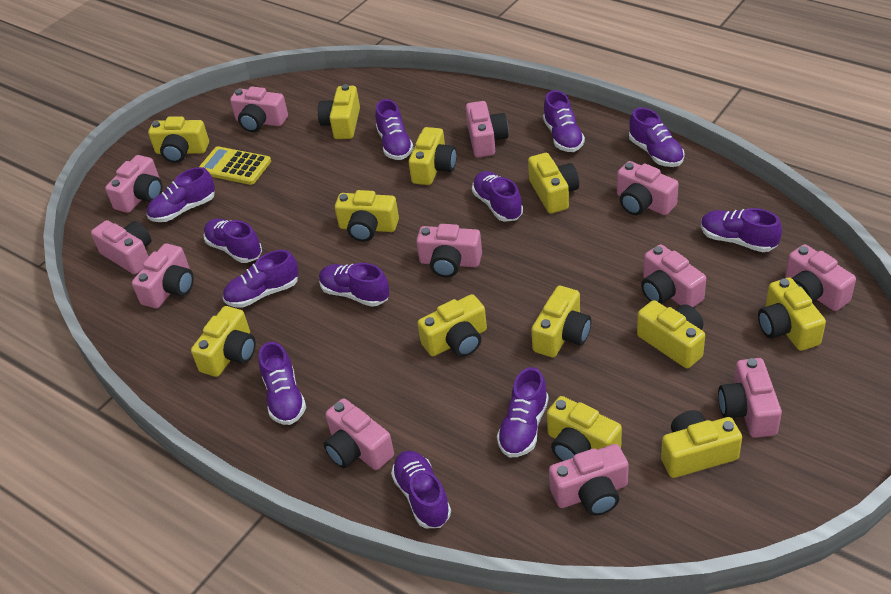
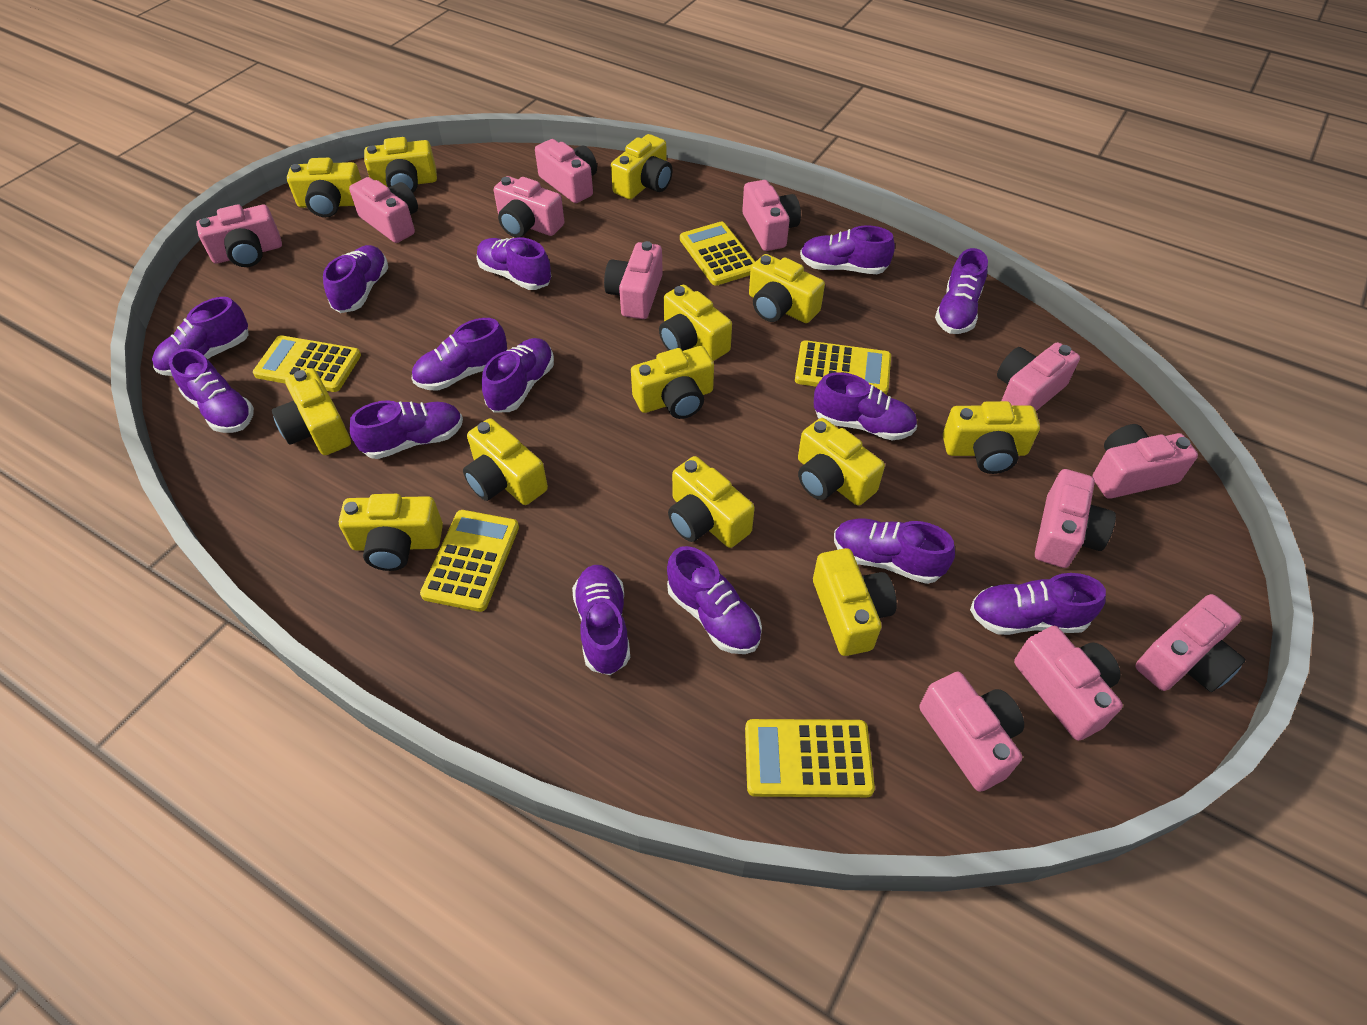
purple shoe: [147,167,215,222] [204,219,262,263] [223,250,299,308] [259,341,306,425] [319,263,389,307] [375,99,414,160] [391,450,451,528] [472,171,523,222] [497,367,549,457] [543,90,585,152] [629,108,685,167] [701,208,782,252] = 12 -> [152,297,248,376] [169,349,254,433] [323,245,388,313] [350,400,463,459] [412,318,507,391] [476,237,551,290] [482,338,554,413] [572,565,630,675] [667,546,762,654] [800,225,895,274] [814,372,917,440] [834,518,955,584] [935,248,988,334] [970,573,1106,635] = 14
yellow calculator: [199,146,271,185] = 1 -> [253,335,361,392] [420,510,519,612] [680,222,755,285] [745,719,875,797] [795,340,891,394] = 5
yellow camera: [148,116,209,163] [191,306,256,377] [318,84,360,139] [335,190,399,242] [409,127,457,185] [418,294,487,357] [528,153,579,214] [531,286,591,357] [547,396,622,461] [637,300,705,368] [661,410,742,478] [758,277,826,351] = 12 -> [272,368,351,455] [287,158,362,217] [339,494,443,571] [364,137,437,192] [463,418,548,505] [611,134,673,199] [631,346,714,419] [659,285,732,361] [668,456,755,548] [749,254,825,323] [798,418,885,506] [813,548,897,656] [943,401,1040,474] = 13

